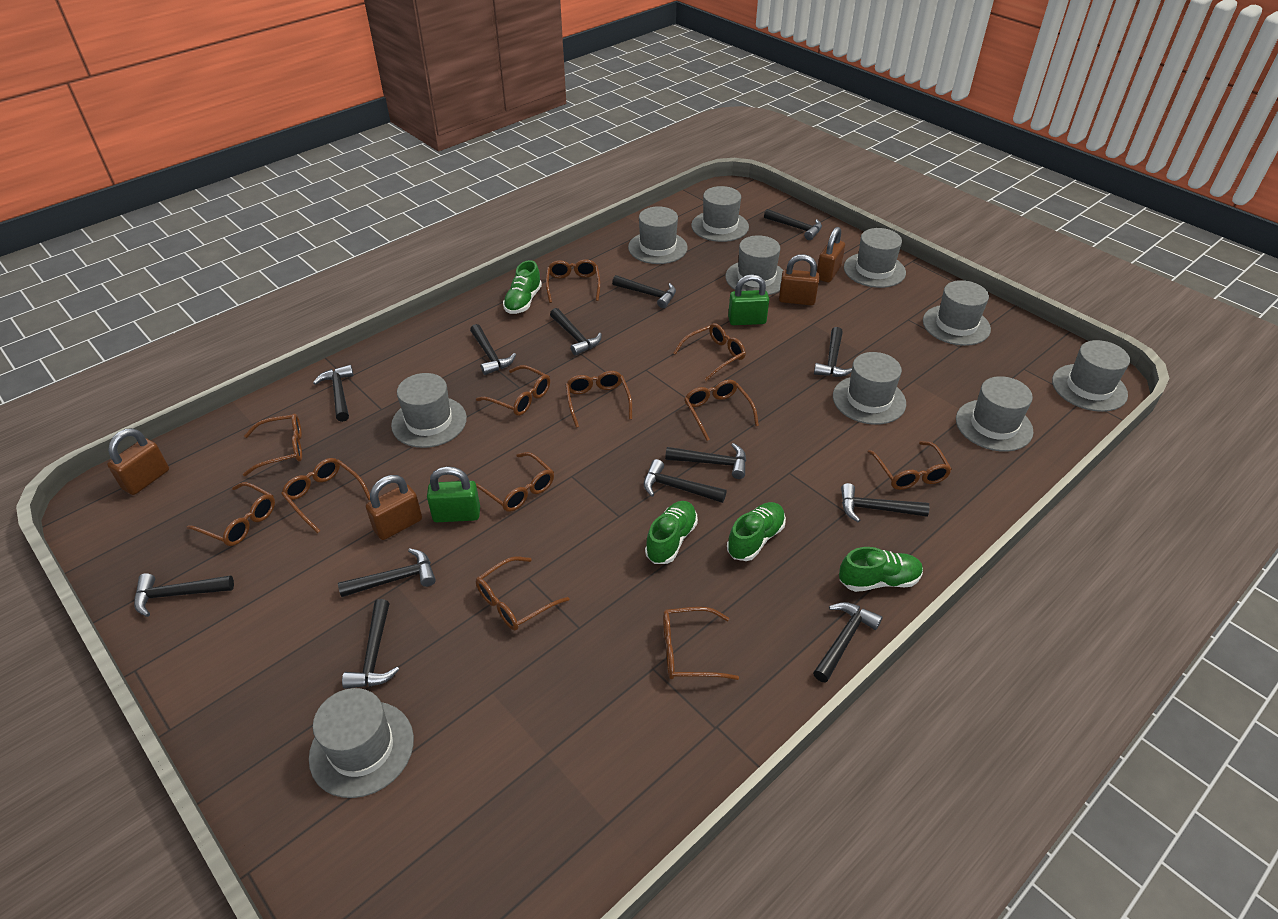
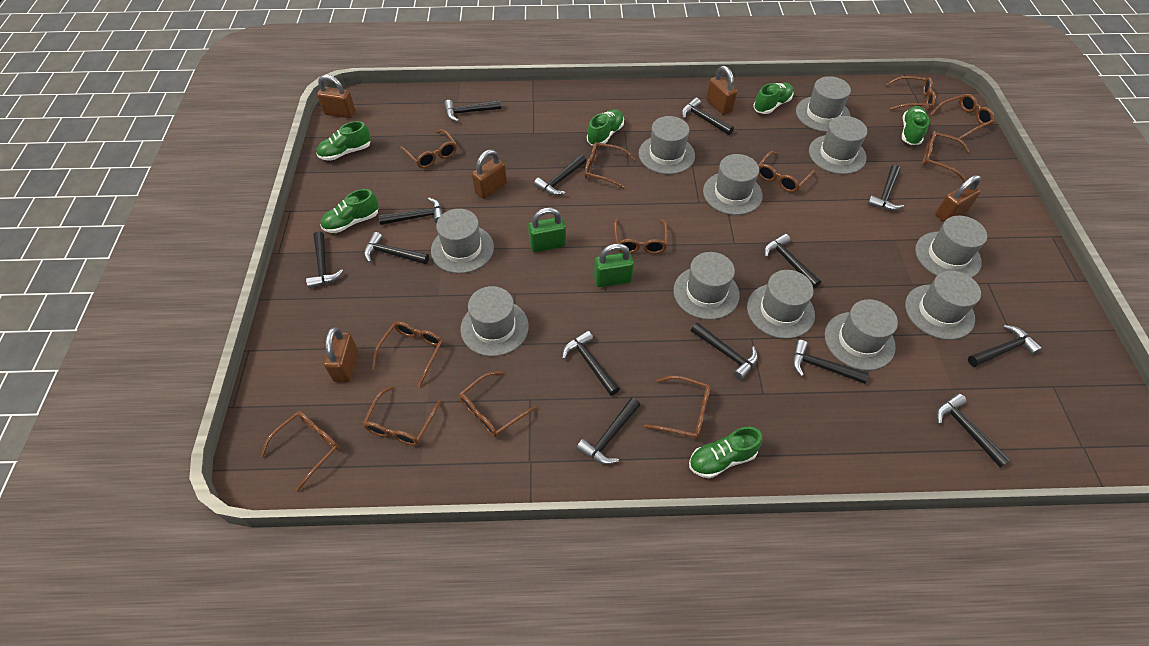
black hammer: [134,573,234,617] [313,365,354,422] [338,548,436,597] [342,599,399,689] [470,324,516,375] [550,308,602,356] [612,275,676,308] [644,459,727,503] [665,443,746,479] [764,209,822,240] [813,602,882,683] [814,327,852,377] [841,483,930,522] = 13 -> [306,231,344,289] [364,232,429,264] [378,198,443,225] [444,100,501,122] [534,154,587,196] [562,331,620,396] [576,397,640,465] [682,98,734,135] [691,322,758,380] [764,234,821,288] [792,340,869,384] [867,165,904,211] [936,394,1011,467] [968,325,1042,367] = 14
brown padlock: [107,428,169,495] [366,475,422,540] [779,254,819,305] [817,227,845,282] = 4 -> [317,75,356,118] [324,327,358,383] [472,149,507,199] [706,66,737,115] [935,175,981,222] = 5
green shoe: [503,260,542,314] [645,501,698,564] [727,502,786,561] [839,547,923,592] = 4 -> [316,121,371,161] [321,189,379,233] [587,109,624,146] [689,427,763,479] [753,83,793,114] [902,106,930,145] = 6
grey hat: [309,688,414,798] [391,373,467,448] [628,206,688,264] [691,186,749,242] [725,235,783,295] [833,352,906,425] [844,228,906,288] [923,280,991,346] [956,376,1033,452] [1052,340,1130,412] = 10 -> [431,209,494,274] [460,286,529,356] [639,116,695,174] [673,252,740,320] [703,154,763,215] [747,270,815,339] [796,76,851,132] [809,116,867,174] [825,299,898,370] [905,271,981,340] [915,216,987,278] = 11

